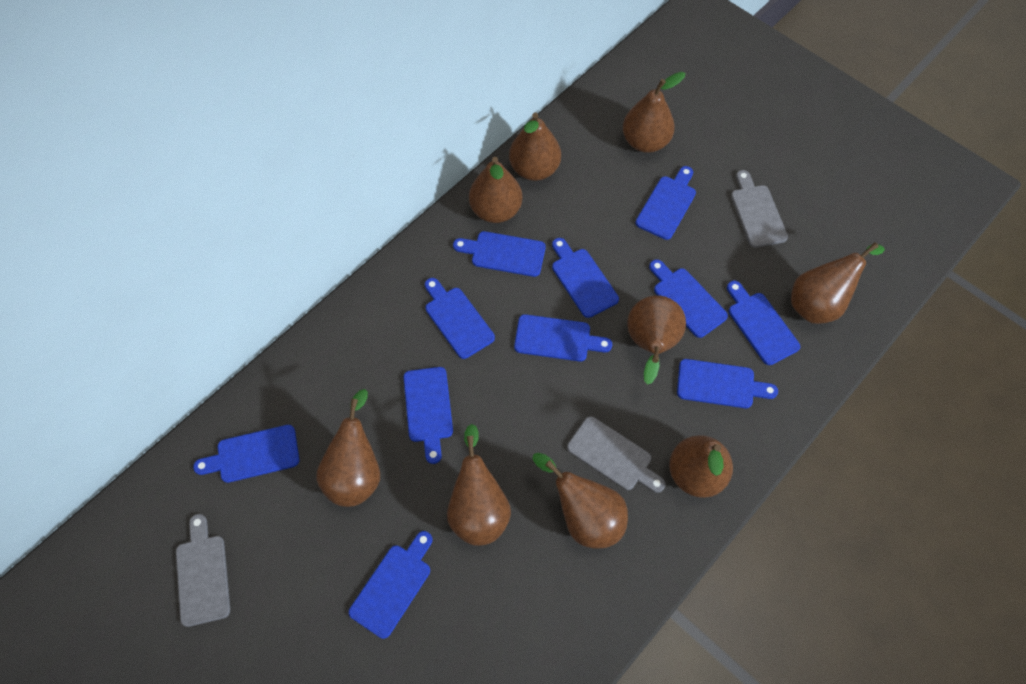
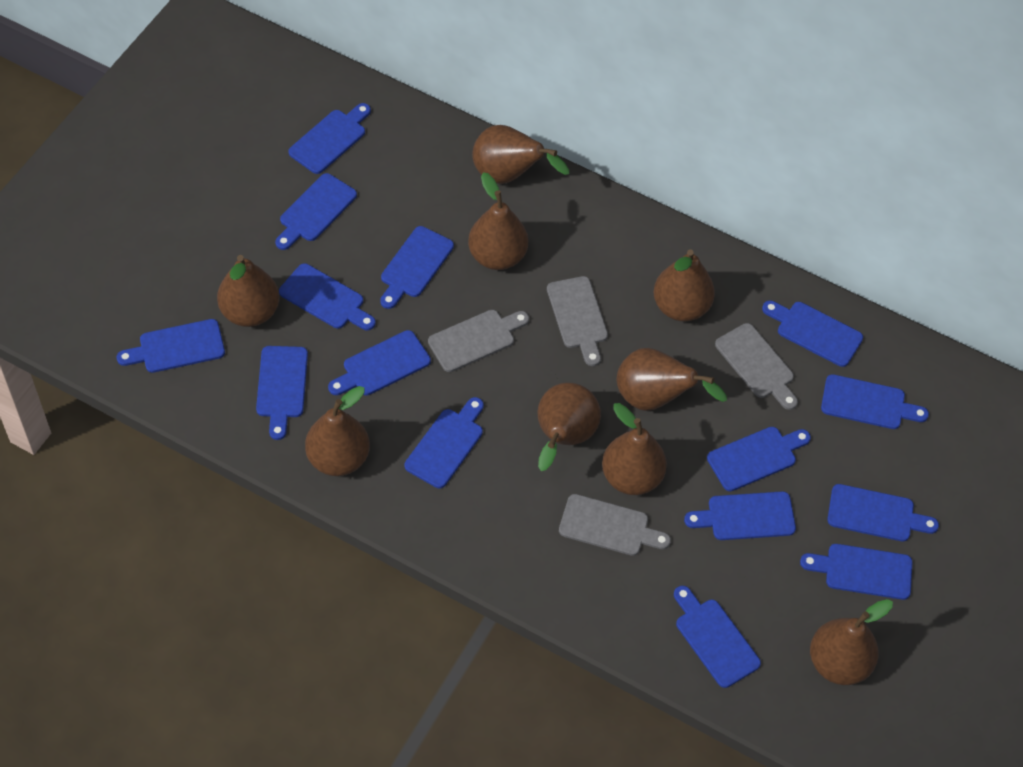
blue cutting board: [193,425,299,483] [349,531,432,639] [403,367,453,464] [425,278,495,359] [453,231,546,277] [514,314,612,362] [552,238,619,318] [635,166,696,240] [649,259,728,338] [677,359,778,408] [727,281,800,365] = 11 -> [117,319,225,373] [256,346,308,440] [275,173,357,250] [279,263,376,330] [288,103,371,174] [328,330,431,395] [380,226,454,309] [404,397,484,488] [674,586,761,688] [684,491,796,540] [707,427,811,491] [762,301,863,367] [800,544,913,600] [821,374,929,429] [827,484,939,542] = 15
grey cutting board: [176,514,230,627] [567,416,665,493] [731,170,788,248] = 3 -> [428,310,529,372] [547,276,608,366] [559,494,671,556] [715,323,798,410] = 4

